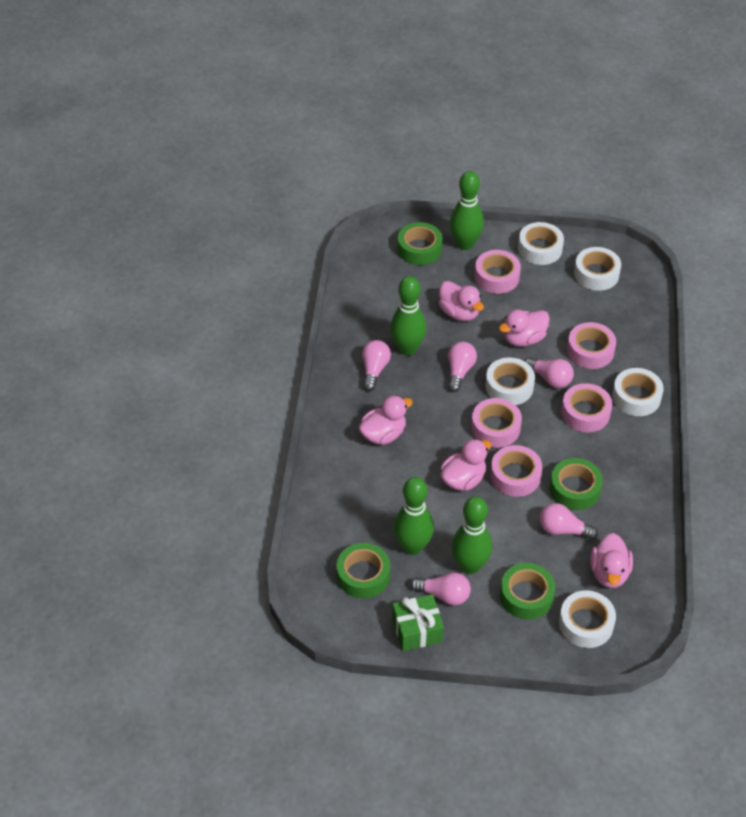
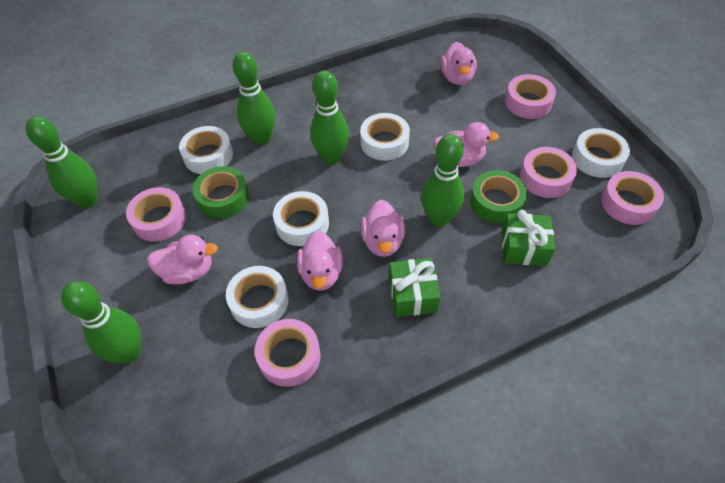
green bowling pin: [390,276,426,355] [394,477,434,555] [450,171,484,250] [452,496,492,574] = 4 -> [26,116,98,208] [61,281,141,363] [233,52,276,145] [310,71,349,164] [421,134,464,227] = 5
green gift: [392,594,444,651] = 1 -> [389,258,441,317] [502,210,555,266] = 2
green tape: [337,543,390,598] [398,222,442,265] [500,563,555,619] [550,458,603,510] = 4 -> [193,166,249,219] [470,170,527,224] = 2
pink light bulb: [362,340,391,391] [410,572,471,605] [448,342,477,392] [524,357,574,388] [540,503,598,539] = 5 -> none = 0

